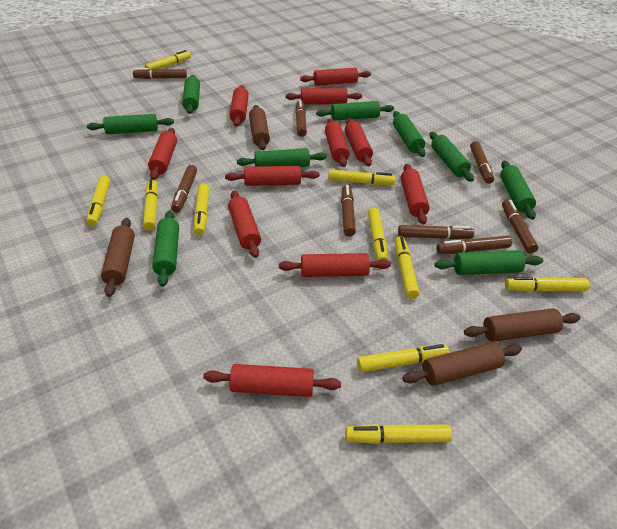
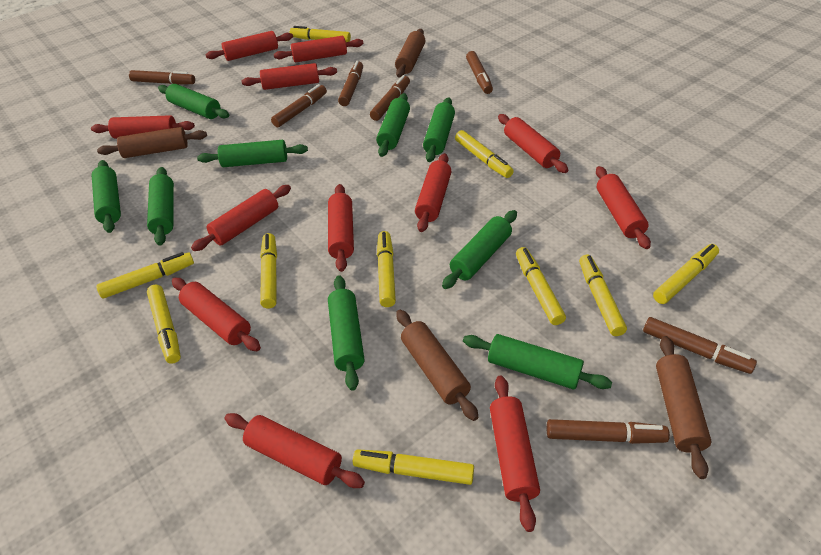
brown marker: [133,68,187,79] [171,165,197,213] [295,100,307,137] [341,185,356,237] [398,225,474,239] [436,235,512,254] [470,141,494,184] [502,200,538,253] = 8 -> [129,70,195,85] [271,84,327,127] [338,61,363,106] [370,75,410,121] [466,51,493,94] [547,419,670,444] [643,317,757,374] = 7
red rolling pin: [148,128,177,180] [203,364,341,397] [225,166,320,186] [228,191,261,258] [229,85,249,127] [279,253,391,277] [286,88,362,105] [300,67,371,86] [325,118,350,167] [345,118,373,166] [401,164,430,224] = 11 -> [91,115,195,139] [172,278,261,351] [191,185,291,251] [206,31,293,61] [224,413,365,488] [242,63,337,90] [274,36,363,63] [328,184,354,272] [415,153,451,232] [490,376,540,532] [498,114,568,173] [596,166,651,249] = 12

